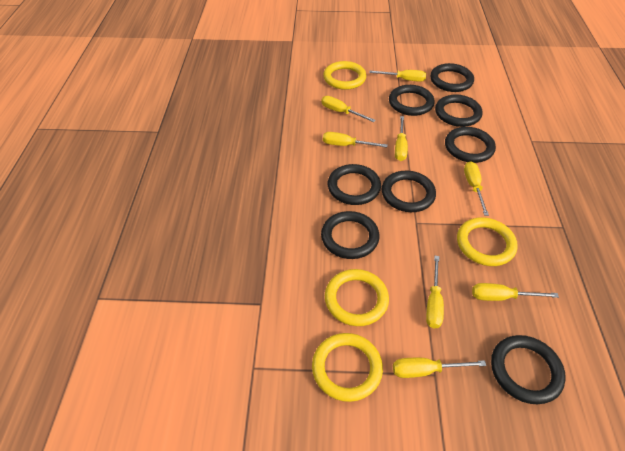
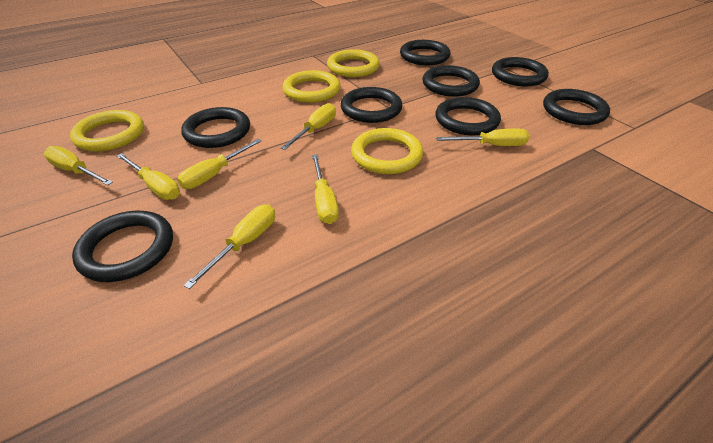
yellow screwdriver: [321,96,376,122] [323,132,388,147] [369,70,426,82] [393,358,486,378] [395,116,408,161] [426,256,444,329] [464,161,489,216] [472,283,559,301] = 8 -> [44,146,113,186] [117,153,180,200] [177,138,262,189] [184,205,275,289] [281,103,336,150] [312,154,339,224] [436,128,529,146] = 7

